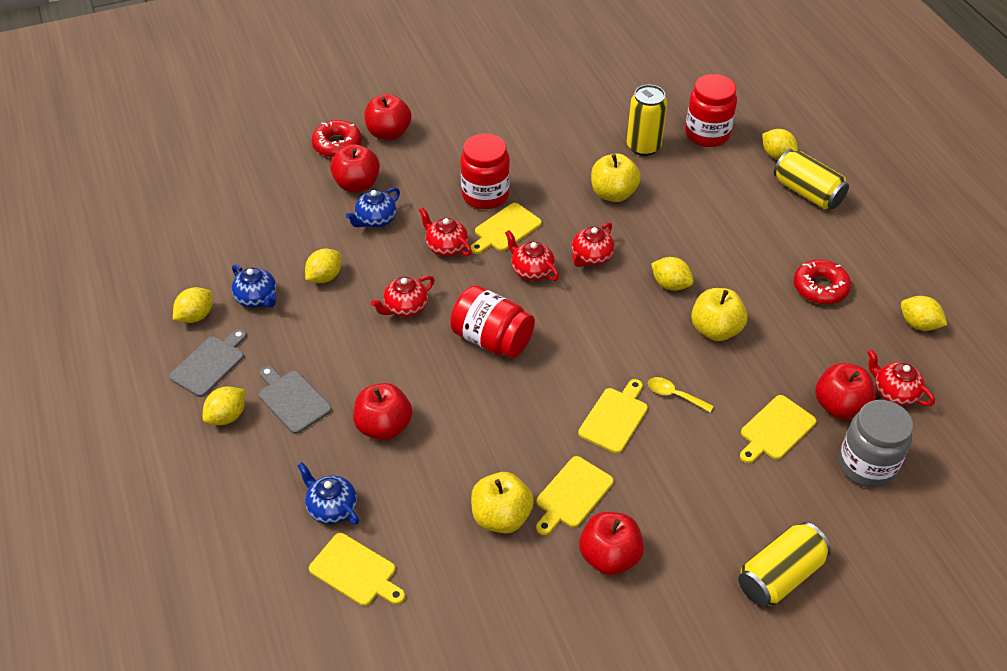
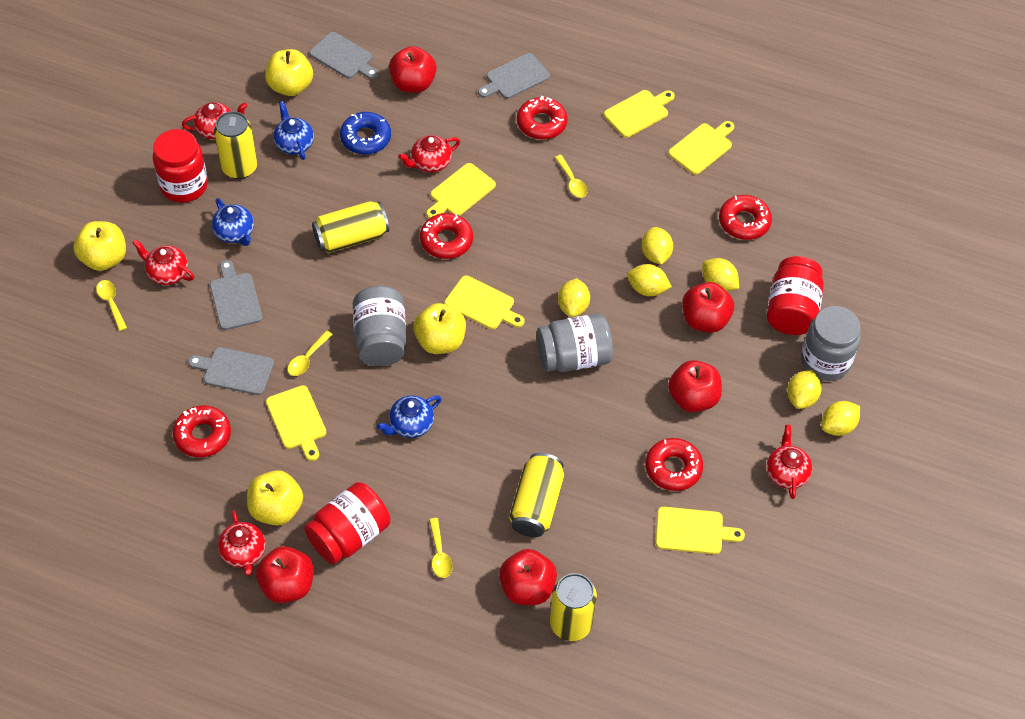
blue donut: none = 0 -> [340,112,391,155] = 1
grey cutting board: [169,329,247,397] [259,366,332,434] = 2 -> [188,347,274,395] [210,260,262,330] [309,32,378,79] [478,53,550,99] = 4
grey jar: [839,400,913,488] = 1 -> [353,286,407,366] [537,313,613,372] [801,306,861,381] = 3
red donut: [311,120,362,158] [794,260,851,304] = 2 -> [173,405,231,458] [420,213,473,259] [517,96,568,140] [645,438,703,491] [719,195,772,240] = 5
yellow apple: [471,472,534,533] [591,153,641,202] [691,288,748,341] = 3 -> [74,221,126,271] [247,470,303,526] [265,49,313,96] [413,303,466,354] = 4
yellow can: [627,85,667,156] [738,522,831,606] [774,149,849,209] = 3 -> [214,111,257,179] [312,201,389,253] [509,453,564,537] [550,573,597,641] = 4
yellow cutting board: [309,533,405,606] [470,203,542,254] [536,456,614,535] [578,379,648,453] [740,395,816,463] = 5 -> [266,385,326,461] [426,163,496,218] [445,275,525,329] [604,90,675,138] [656,507,745,554] [668,121,734,175] = 6
yellow spoon: [648,377,713,412] = 1 -> [96,280,127,331] [287,330,333,376] [429,518,453,578] [555,155,588,198] = 4

